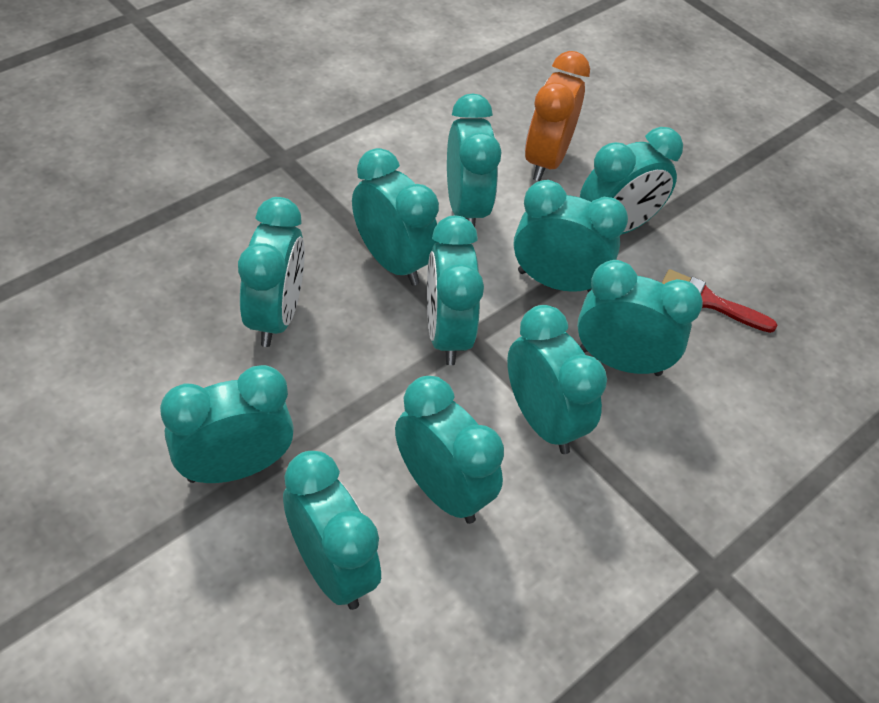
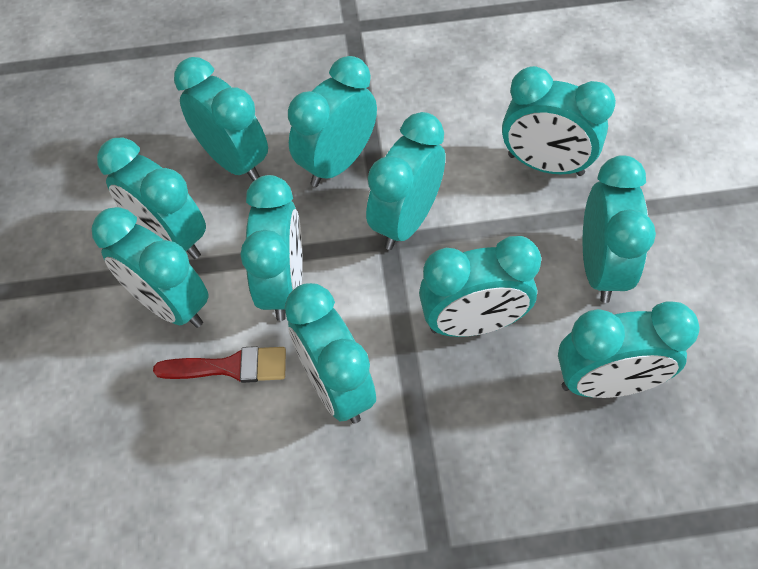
orange clock: [525,51,590,181] = 1 -> none = 0

